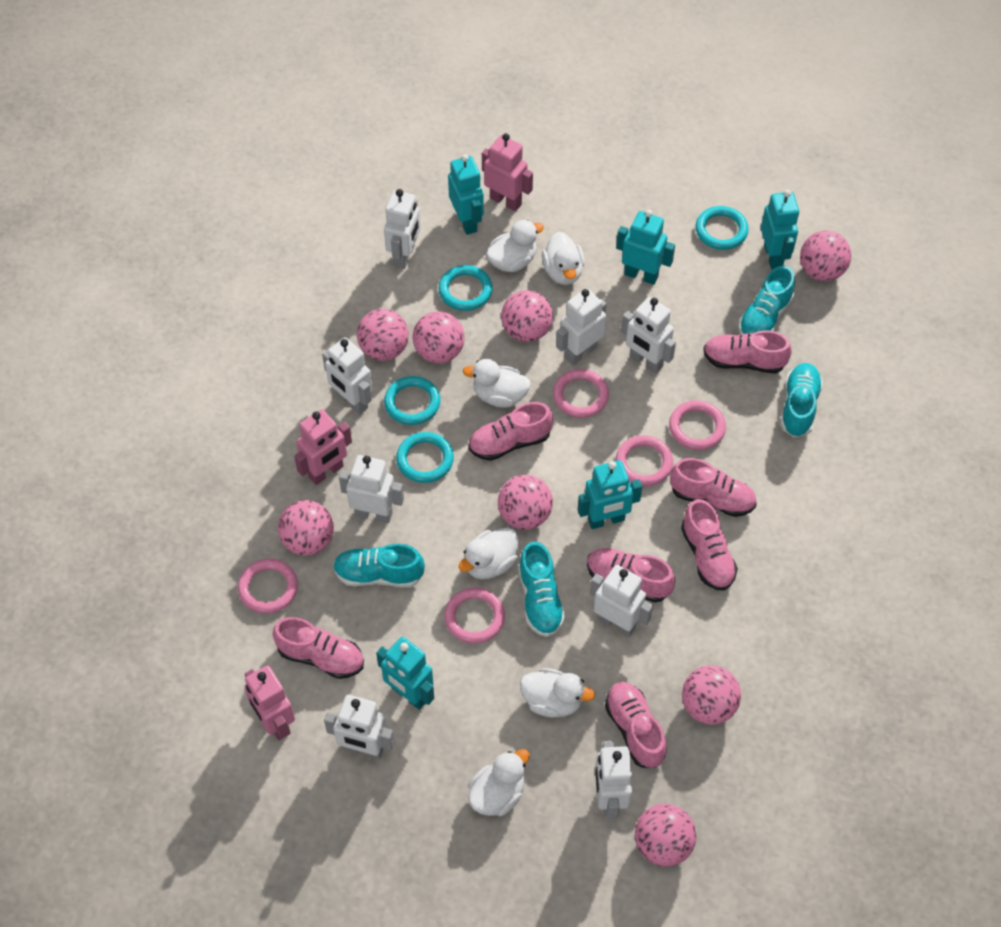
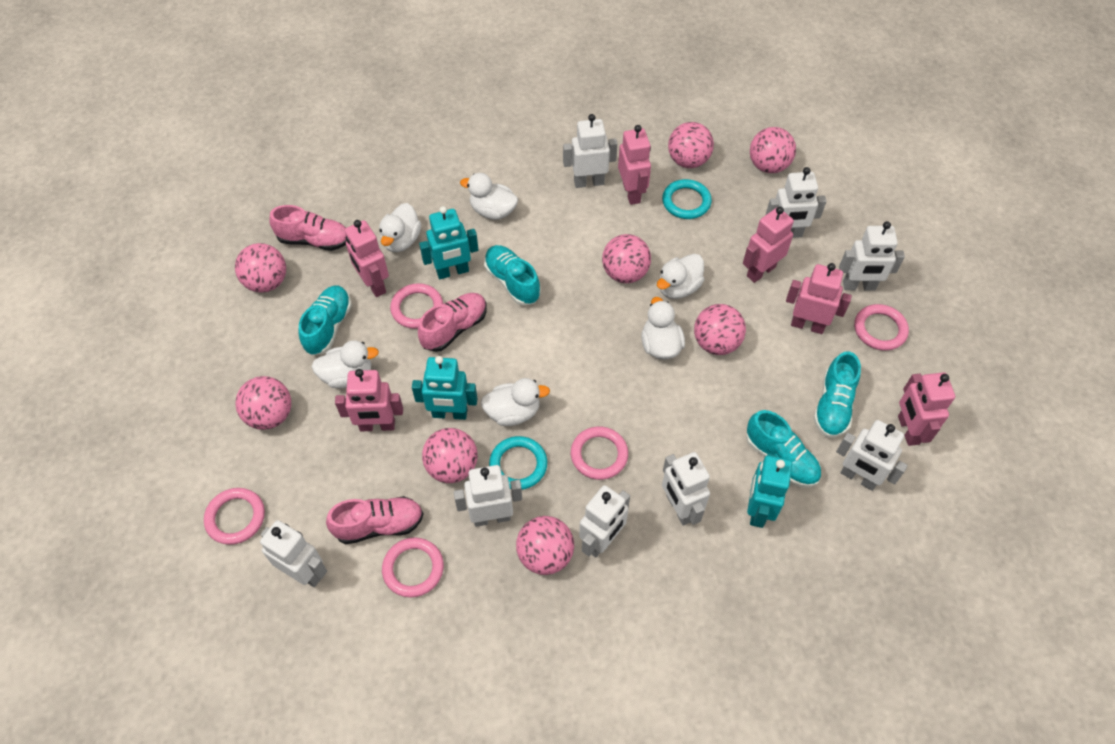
pink robot: [244,665,295,740] [294,409,352,485] [482,133,533,212] = 3 -> [335,369,403,431] [345,220,389,297] [618,125,651,205] [743,207,794,283] [786,263,852,334] [898,372,955,446] = 6
pink shoe: [273,617,364,679] [469,402,553,461] [587,548,676,603] [605,682,667,768] [670,458,757,517] [681,499,738,591] [703,330,792,374] = 7 -> [269,205,346,251] [326,496,424,544] [418,293,487,352] = 3
turquoise ring: [384,376,441,425] [396,432,454,483] [438,265,493,311] [696,206,749,250] = 4 -> [489,436,547,490] [662,179,712,219] = 2
turquoise robot: [376,637,434,710] [448,154,484,235] [578,460,642,529] [616,210,675,285] [761,190,799,269] = 5 -> [412,356,478,420] [419,206,478,279] [747,454,792,528] = 3

